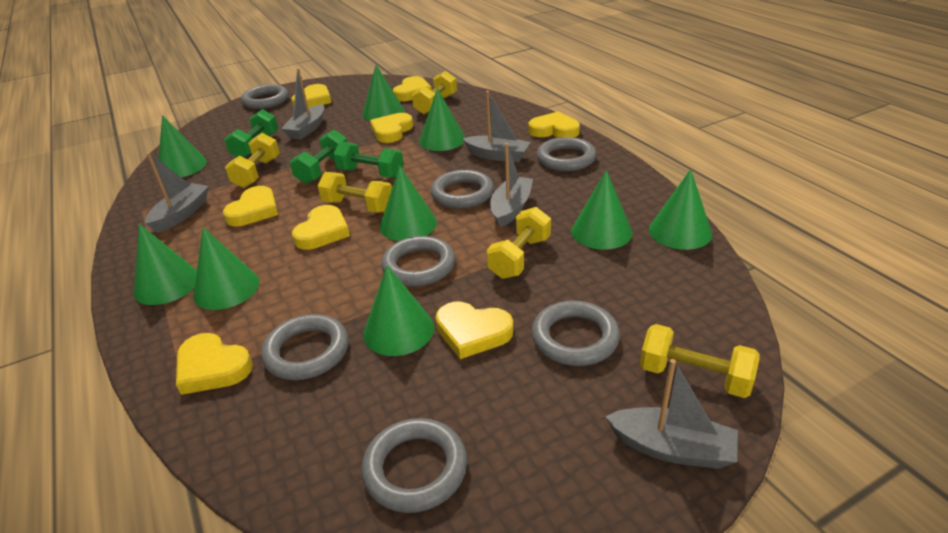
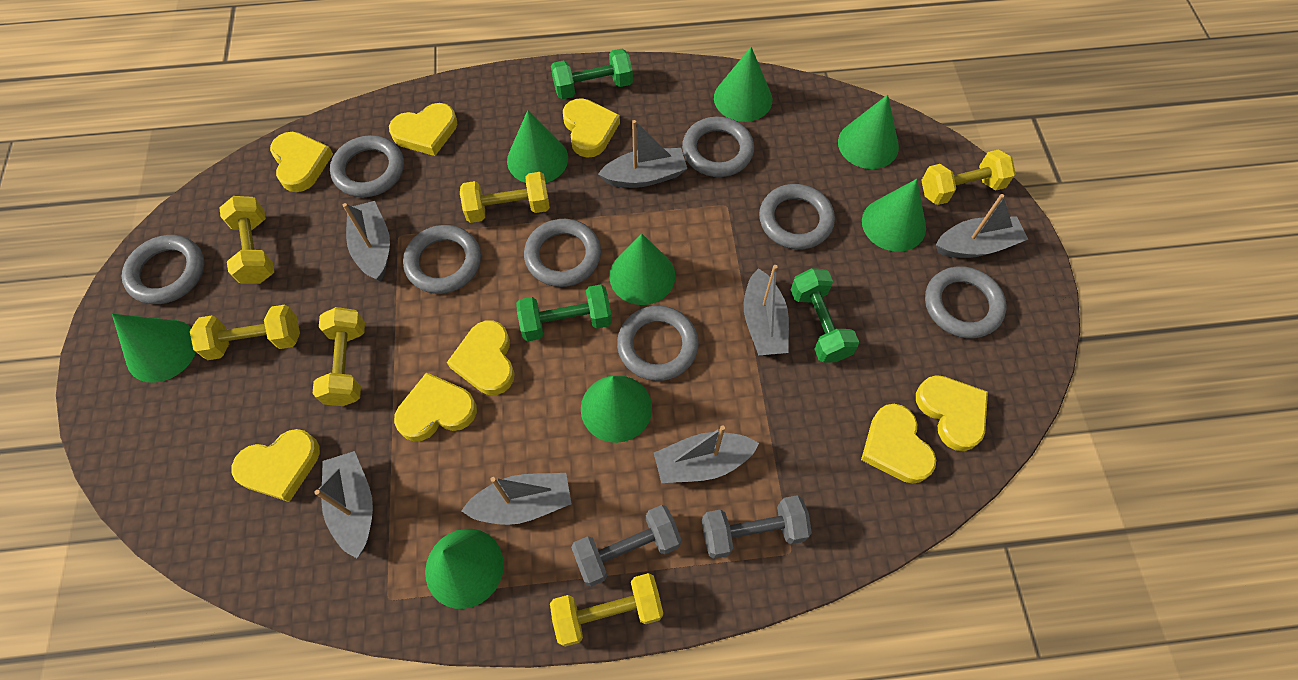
green cone: [133,224,197,305] [157,115,207,177] [193,227,259,310] [362,65,405,121] [363,265,434,356] [380,166,437,241] [419,88,465,151] [571,170,632,250] [649,169,712,250] = 9 -> [112,314,196,383] [425,529,504,609] [507,110,568,183] [581,375,652,443] [609,234,675,305] [714,47,772,122] [838,95,899,169] [862,179,926,252] = 8
grey boat: [145,152,209,233] [281,68,324,140] [462,91,531,162] [490,143,533,228] [605,359,738,469] = 5 -> [314,451,373,558] [343,201,390,281] [461,473,572,525] [598,120,687,188] [654,425,759,483] [744,265,789,355] [936,194,1028,258] = 7
grey dumbbell: none = 0 -> [571,505,681,587] [702,495,812,559] = 2
grey ring: [241,84,289,109] [261,314,349,380] [361,418,467,513] [381,236,455,286] [431,170,494,209] [531,301,620,366] [537,137,596,171] = 7 -> [122,235,205,304] [330,135,404,197] [403,225,481,294] [524,219,601,287] [617,306,699,381] [682,117,754,177] [759,184,835,249] [925,266,1006,338] = 8
yellow dumbbell: [225,133,280,188] [317,172,392,213] [412,71,457,114] [487,207,551,279] [640,324,760,398] = 5 -> [190,305,300,360] [219,196,274,284] [312,307,365,406] [460,172,550,223] [550,573,663,647] [921,149,1016,205] = 6

